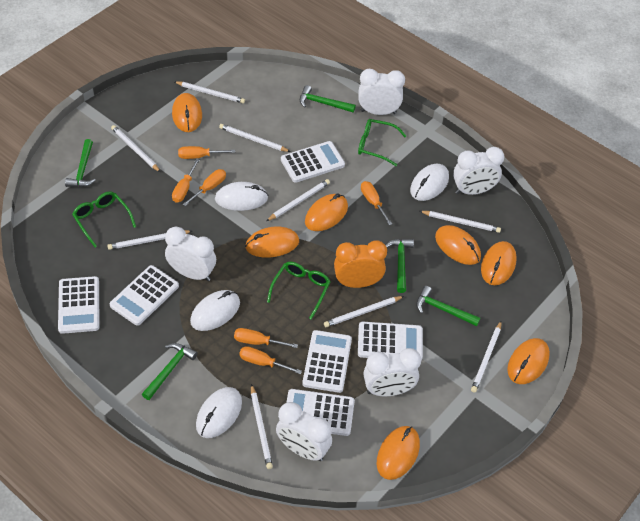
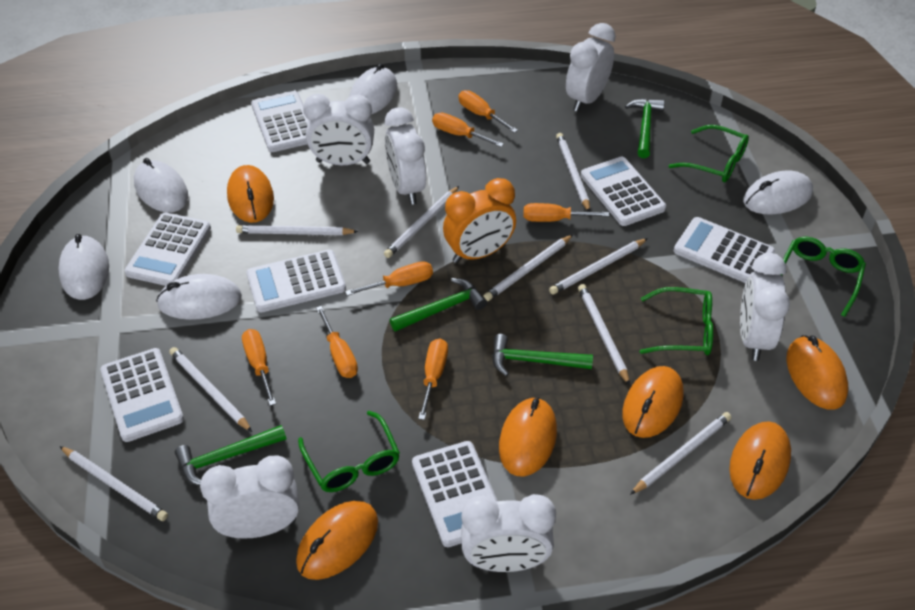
green glasses: [72,192,136,248] [267,262,331,320] [358,119,406,166] = 3 -> [298,411,400,492] [640,287,713,355] [669,125,749,182] [780,237,866,317] = 4
green hammer: [65,139,96,187] [142,343,198,400] [300,85,356,113] [385,239,414,293] [416,286,480,326] = 5 -> [175,425,286,486] [390,278,487,332] [492,334,593,376] [625,99,665,158] = 4
orange mouse: [172,93,202,132] [245,226,299,258] [305,193,348,231] [377,426,420,480] [435,225,481,265] [481,241,517,285] [507,338,550,384] = 7 -> [227,165,274,223] [296,501,378,580] [499,397,557,477] [622,366,684,438] [729,421,791,500] [786,335,848,410] = 6
orange screwdriver: [172,159,200,203] [178,146,235,159] [182,169,226,206] [234,328,298,348] [239,346,302,374] [361,181,392,225] = 6 -> [242,329,276,406] [316,306,358,378] [345,261,433,296] [418,339,448,420] [432,113,504,147] [459,90,518,133] [523,203,609,222] = 7
white calculator: [58,276,99,334] [110,265,179,326] [281,141,345,183] [286,389,355,436] [302,330,352,393] [358,322,423,360] = 6 -> [100,348,184,442] [124,213,211,286] [246,250,346,312] [251,91,308,152] [412,441,497,547] [581,156,666,226] [674,217,775,283] = 7
white clock: [165,226,216,281] [276,402,332,461] [358,69,405,115] [363,348,421,396] [453,147,504,195] = 5 -> [200,456,300,539] [303,94,374,165] [385,107,426,205] [461,494,556,572] [566,23,616,112] [740,253,790,361] = 6
white mouse: [190,290,240,331] [196,387,242,438] [215,182,268,211] [410,164,449,201] = 4 -> [58,234,109,300] [134,158,188,213] [156,274,242,320] [349,64,397,114] [743,171,813,214] = 5

